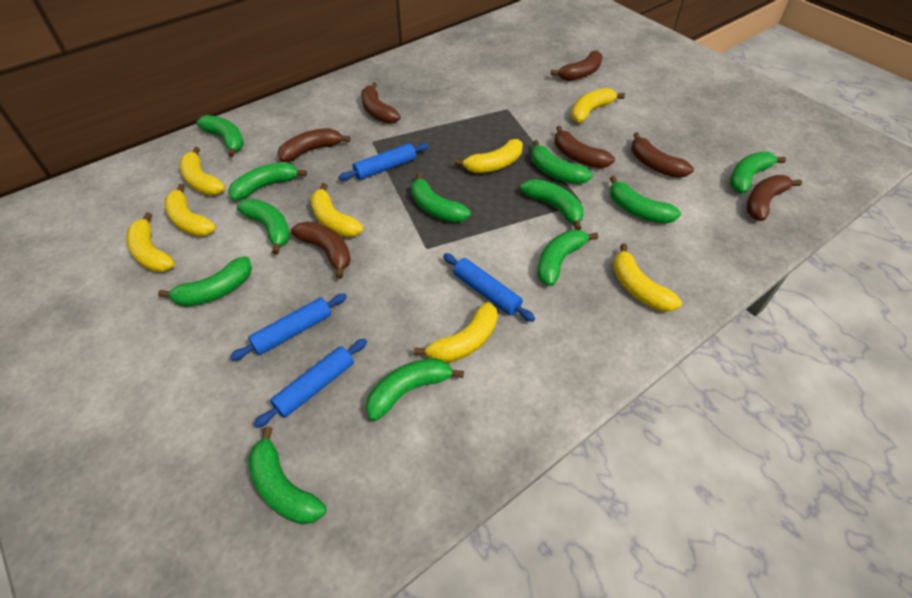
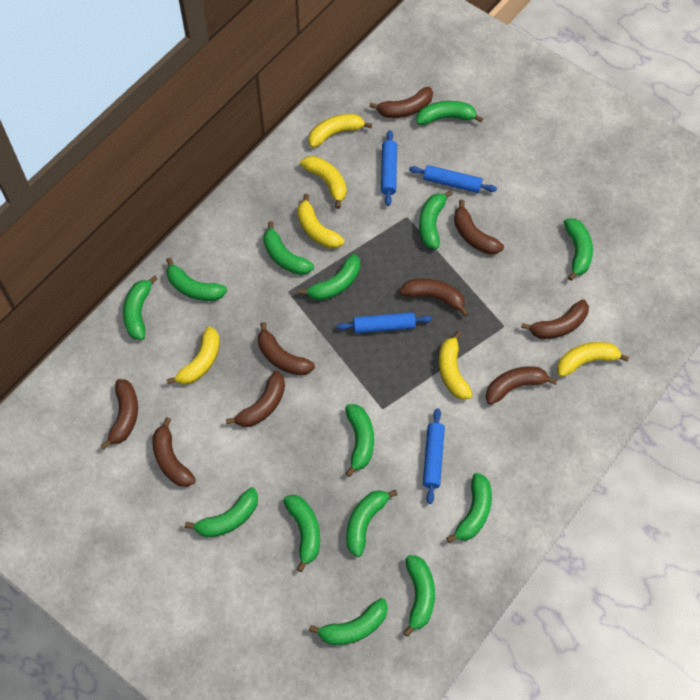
brown banana: [277,128,351,162] [291,221,351,279] [361,82,401,124] [551,50,603,81] [555,126,615,168] [631,132,694,178] [747,175,802,221] = 7 -> [101,379,138,449] [152,417,196,487] [226,371,285,427] [258,322,315,376] [369,87,433,118] [400,278,469,317] [454,200,504,255] [485,366,557,405] [521,299,589,339] = 9
green banana: [158,257,252,307] [196,115,244,157] [228,163,307,201] [237,199,290,254] [248,427,326,525] [366,358,464,421] [411,173,470,223] [521,179,584,230] [531,140,593,184] [537,230,598,286] [610,176,681,224] [730,152,786,194] = 12 -> [123,275,158,340] [166,258,227,301] [185,487,258,538] [263,221,314,275] [283,495,320,572] [299,254,360,301] [309,598,388,645] [345,404,374,477] [346,490,398,557] [403,555,435,637] [416,101,483,125] [419,190,453,249] [446,473,492,543] [564,218,593,281] = 14
yellow banana: [126,212,175,272] [164,184,216,237] [179,147,225,195] [311,183,364,237] [414,302,498,363] [454,139,523,173] [571,88,625,123] [613,244,682,311] = 8 -> [167,326,220,385] [297,194,344,249] [300,156,347,209] [308,114,372,148] [439,331,473,400] [557,342,629,377] = 6

